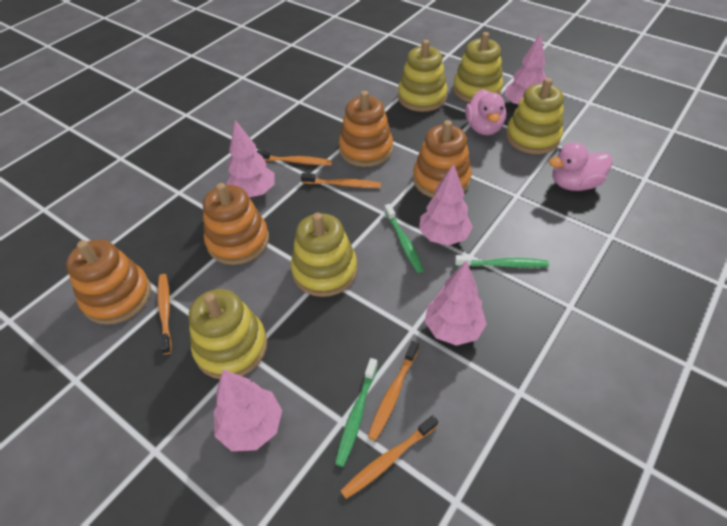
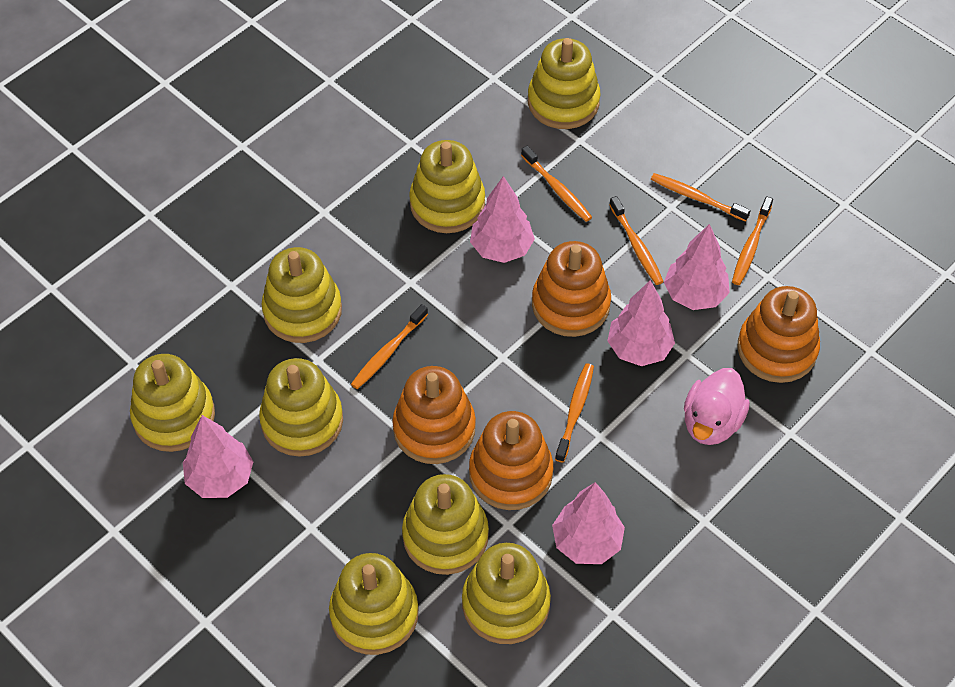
green toothbrush: [335,358,378,467] [384,204,424,273] [455,255,549,268] = 3 -> none = 0
orange toothbrush: [157,274,172,355] [257,150,332,165] [301,173,381,188] [341,415,438,499] [368,341,419,441] = 5 -> [351,304,428,389] [521,146,592,222] [555,363,594,462] [609,196,664,285] [651,173,751,222] [732,196,773,285] = 6
pink duck: [465,89,506,135] [549,142,613,191] = 2 -> [684,368,750,445] = 1
yellow stacking toy: [189,289,267,379] [291,213,357,297] [398,40,448,112] [453,32,503,103] [506,78,564,154] = 5 -> [130,354,215,452] [259,358,343,457] [261,247,342,343] [329,553,418,655] [402,474,489,575] [409,140,485,233] [462,543,551,644] [528,38,601,129] = 8

